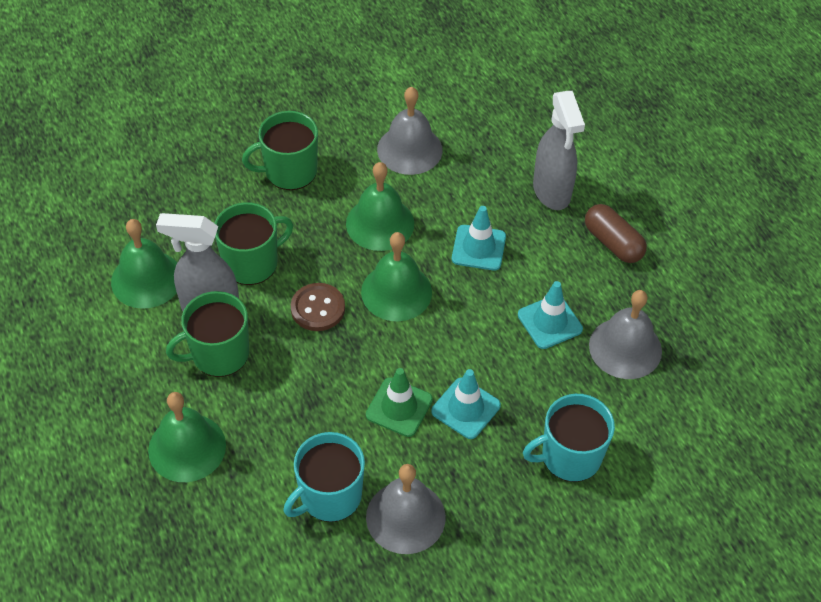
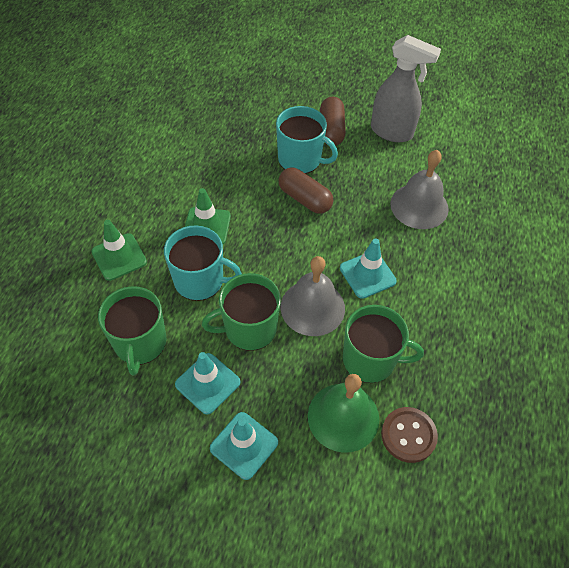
brown capsule: [585,204,647,263] = 1 -> [279,167,333,214] [320,97,346,146] = 2
green bell: [111,219,177,309] [148,392,226,482] [346,162,414,251] [361,232,432,321] = 4 -> [308,374,379,453] = 1
green traffic cone: [366,368,433,437] = 1 -> [92,220,147,281] [185,188,231,244] = 2
grey bell: [366,464,446,554] [377,87,443,175] [589,290,662,379] = 3 -> [281,256,345,336] [390,150,449,229] = 2
grey spray bottle: [156,213,239,311] [533,91,585,210] = 2 -> [371,35,441,142] = 1

